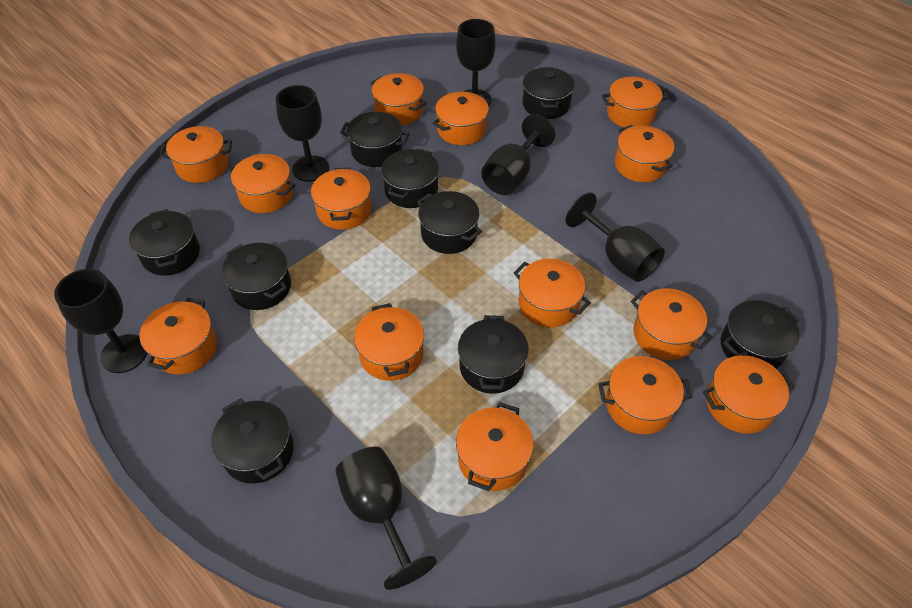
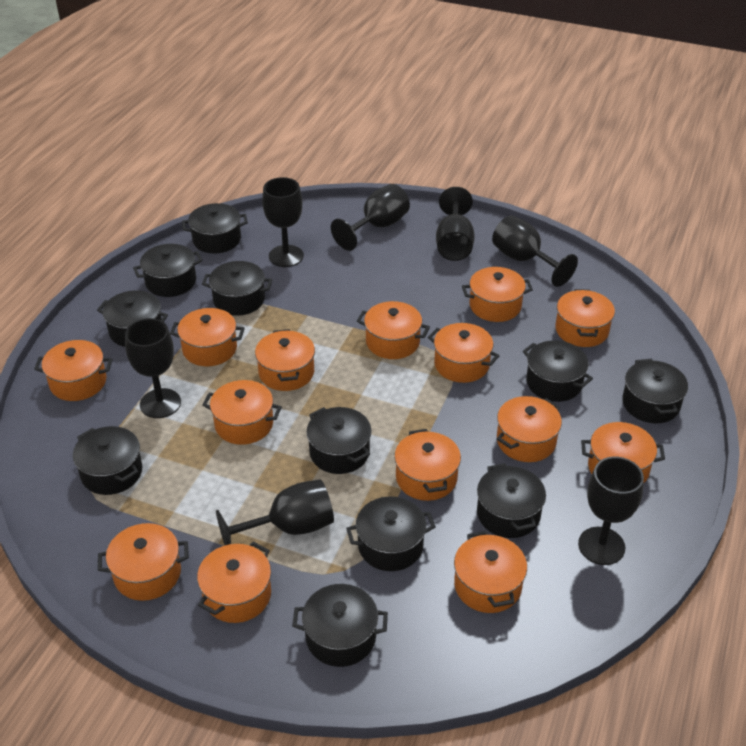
black goblet: [54,269,147,373] [276,85,329,182] [335,447,437,590] [456,19,496,106] [481,114,555,195] [565,193,665,282] = 6 -> [125,318,181,418] [216,479,334,545] [262,177,304,267] [331,184,410,251] [436,187,475,261] [492,215,578,287] [578,457,644,565] = 7
black pot: [129,209,200,276] [211,398,294,484] [222,243,291,310] [340,112,410,167] [381,148,439,208] [417,191,482,254] [458,315,529,394] [522,67,575,119] [721,300,800,369] = 9 -> [73,426,142,495] [97,290,168,347] [133,244,203,297] [182,203,248,254] [202,261,272,316] [292,584,388,667] [306,407,372,474] [346,496,435,571] [477,463,546,538] [523,340,593,402] [622,359,688,423] = 11

